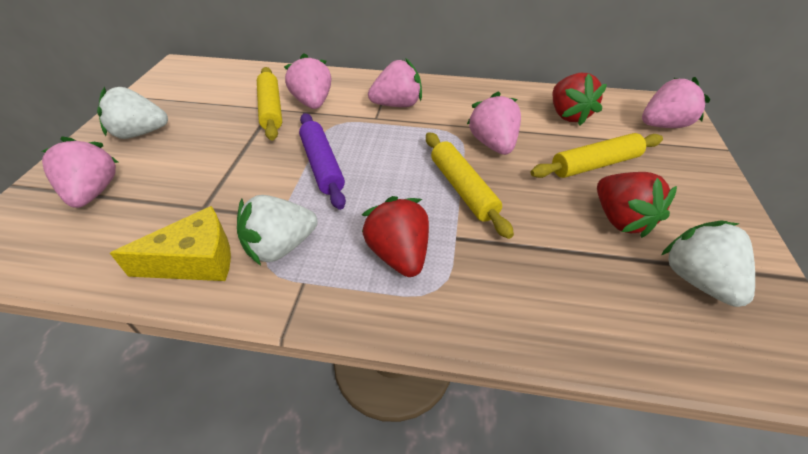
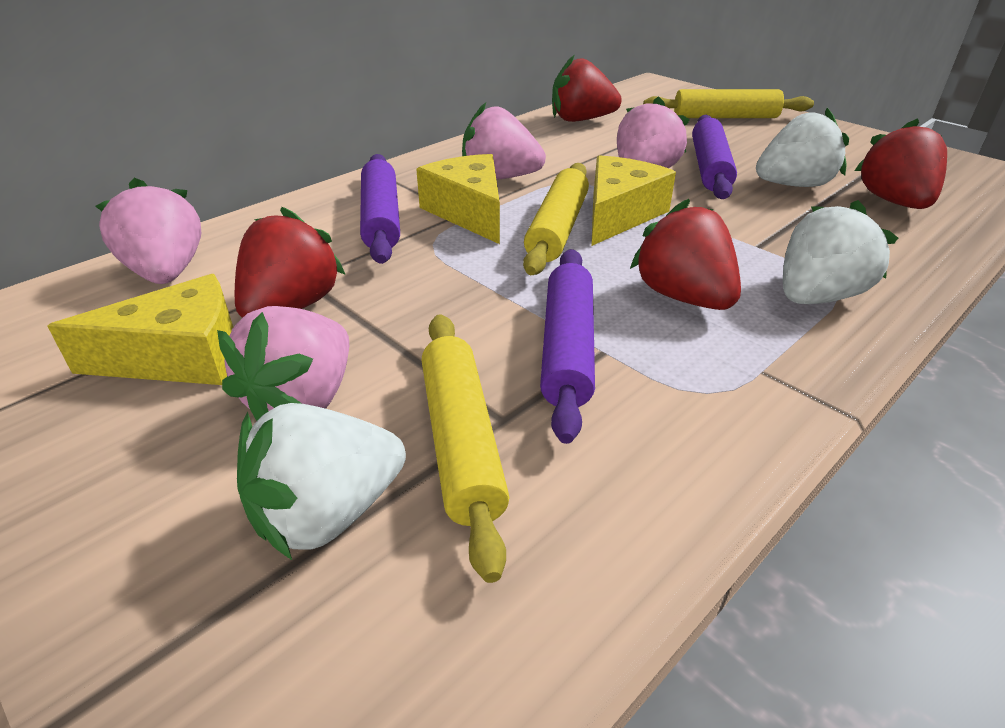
pink strawberry: [42,137,118,208] [284,53,331,109] [368,58,422,107] [467,91,521,155] [642,77,710,128] = 5 -> [95,178,201,284] [217,306,349,421] [462,103,546,180] [617,96,690,168] = 4
purple rolling pin: [299,113,346,210] = 1 -> [360,154,400,264] [540,249,595,444] [692,115,737,199] = 3
red strawberry: [362,196,429,277] [553,73,607,126] [597,172,677,238] = 3 -> [235,207,346,318] [552,55,622,122] [630,199,741,310] [854,118,947,209] = 4
yellow cheese: [110,206,231,281] = 1 -> [47,274,233,385] [416,154,500,244] [591,155,676,246] = 3

